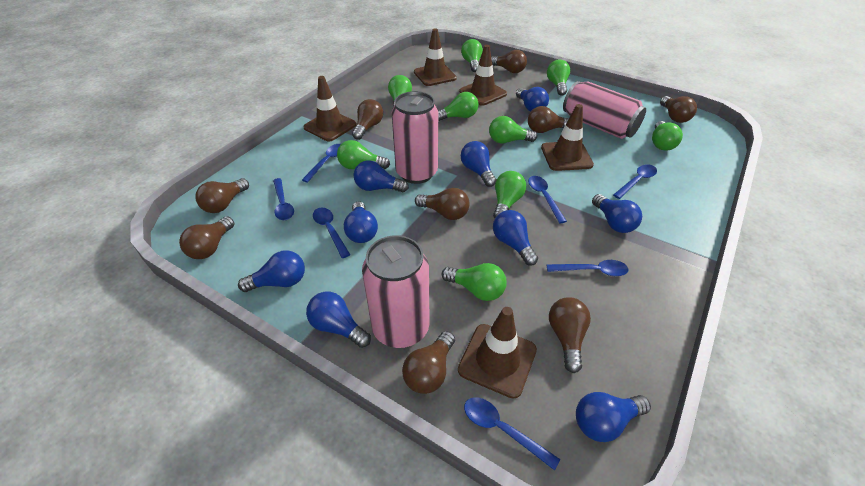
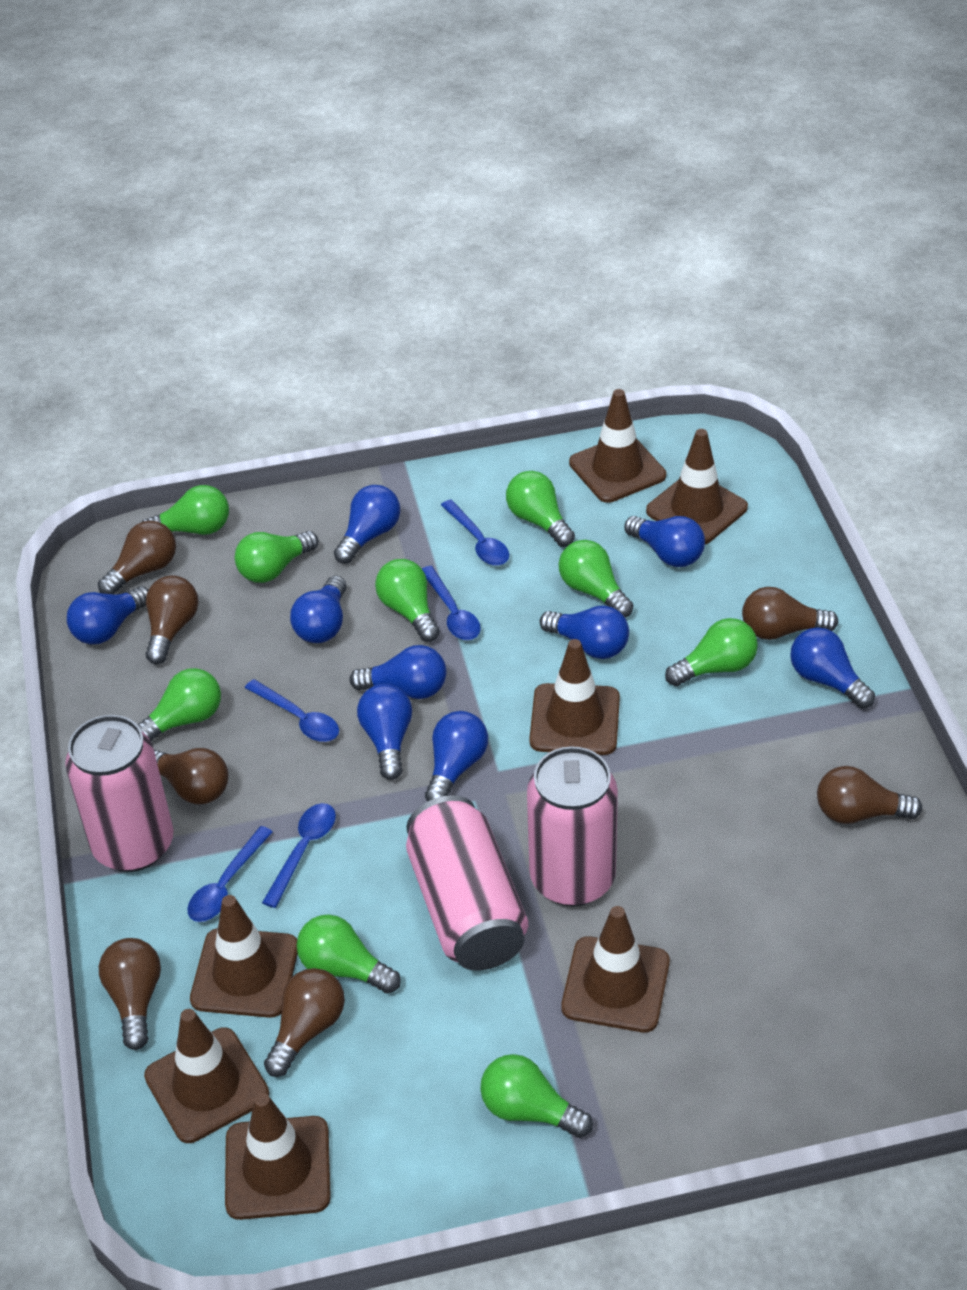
blue spoon: [273,178,294,220] [302,144,341,183] [313,208,350,258] [464,397,560,470] [528,176,567,223] [547,260,629,276] [613,164,657,199] = 7 -> [188,826,273,922] [245,679,339,742] [262,803,336,908] [422,566,481,640] [441,500,509,566] = 5
brown light bulb: [179,216,234,259] [195,178,249,213] [352,99,383,140] [402,331,455,394] [415,188,469,220] [491,50,527,73] [528,106,569,133] [549,297,591,373] [660,96,697,123] = 9 -> [98,520,176,594] [99,938,161,1050] [146,575,198,664] [154,748,229,804] [264,968,345,1077] [742,587,838,640] [817,766,922,824] = 7
brown traffic cone: [303,76,357,141] [414,28,457,86] [458,307,537,399] [459,45,507,106] [541,104,594,171] = 5 -> [144,1009,269,1143] [190,895,298,1018] [225,1093,331,1220] [529,639,620,755] [561,906,670,1032] [569,389,666,503] [646,429,748,545] = 7

